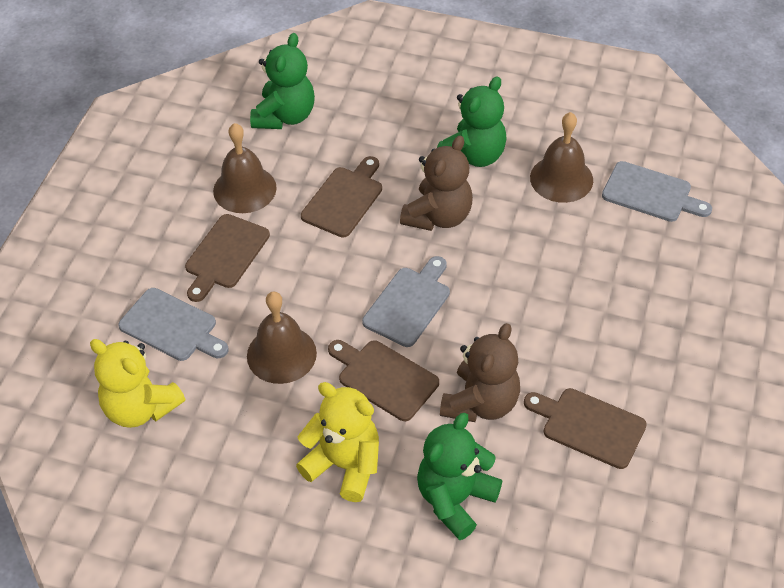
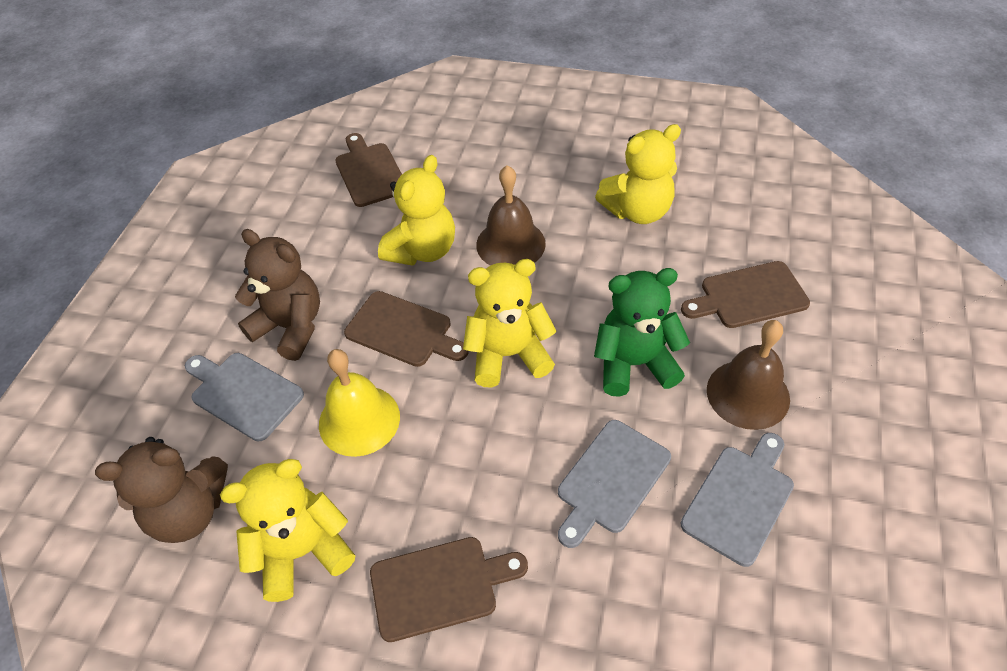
brown bell: [213,123,277,213] [247,291,317,384] [530,112,593,203] = 3 -> [476,165,546,266] [707,320,790,430] = 2
green teddy bear: [250,33,315,129] [417,413,502,540] [437,76,507,167] = 3 -> [594,268,690,397] = 1
yellow bell: none = 0 -> [319,349,400,457] = 1
yellow teddy bear: [90,339,185,428] [296,382,379,502] = 2 -> [220,459,355,602] [378,155,455,266] [463,259,557,388] [595,124,681,224] = 4

